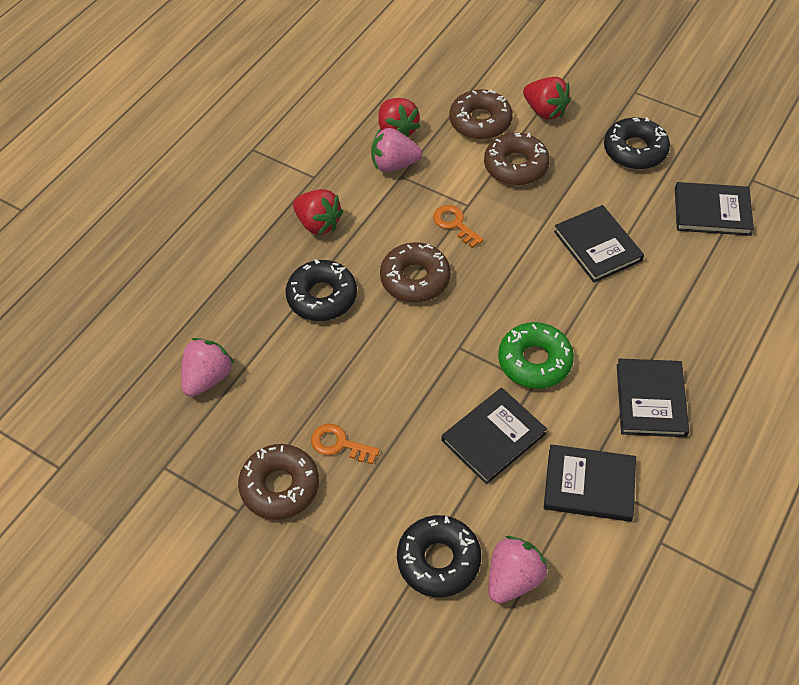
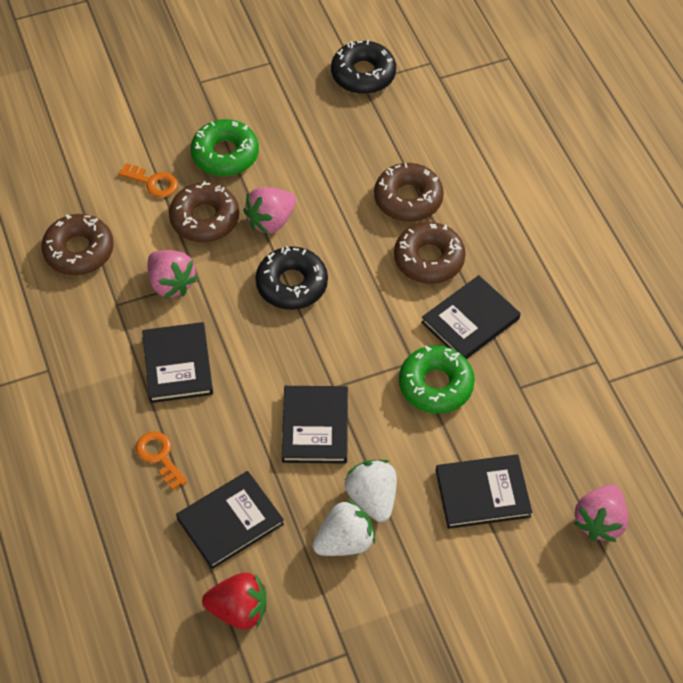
black donut: [285,259,357,321] [397,515,481,597] [604,117,670,169] = 3 -> [255,246,328,310] [331,40,396,94] = 2
green donut: [498,322,574,389] = 1 -> [191,119,259,176] [399,345,475,414] = 2
red strawberry: [293,189,344,235] [378,98,421,138] [523,77,571,120] = 3 -> [202,573,267,629] = 1
white strawberry: none = 0 -> [312,499,375,556] [345,460,397,522] = 2

